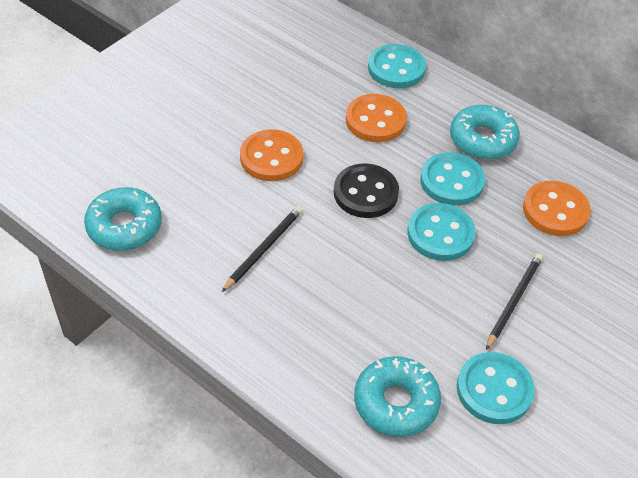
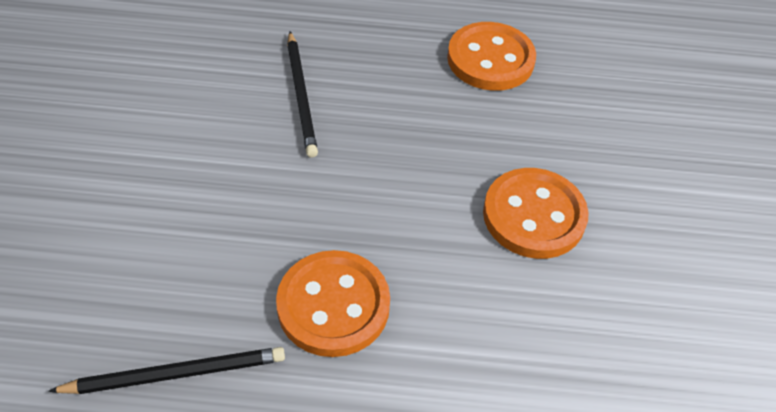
black button: [334,163,399,218] = 1 -> none = 0
turquoise button: [368,44,426,88] [407,203,476,261] [420,152,485,206] [457,352,535,424] = 4 -> none = 0
turquoise donut: [84,187,162,251] [354,356,441,437] [450,105,520,160] = 3 -> none = 0

